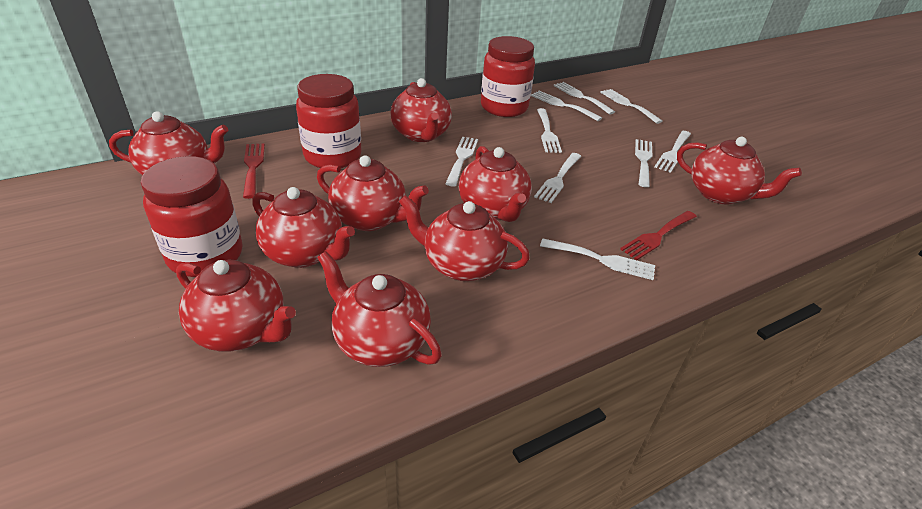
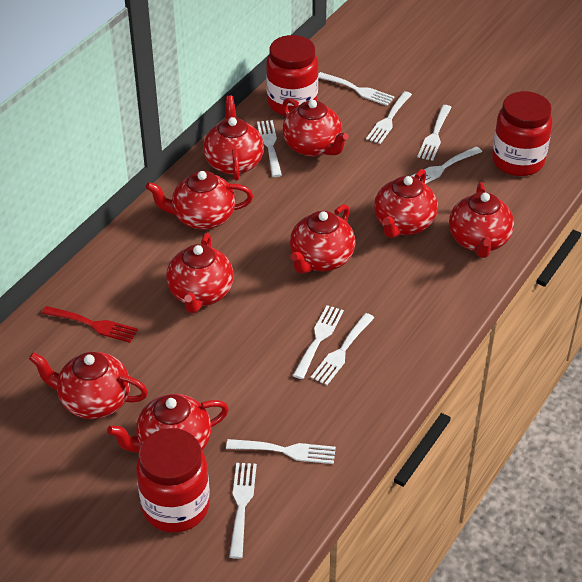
red fork: [243,143,265,199] [620,211,697,260] = 2 -> [42,306,138,343] = 1

